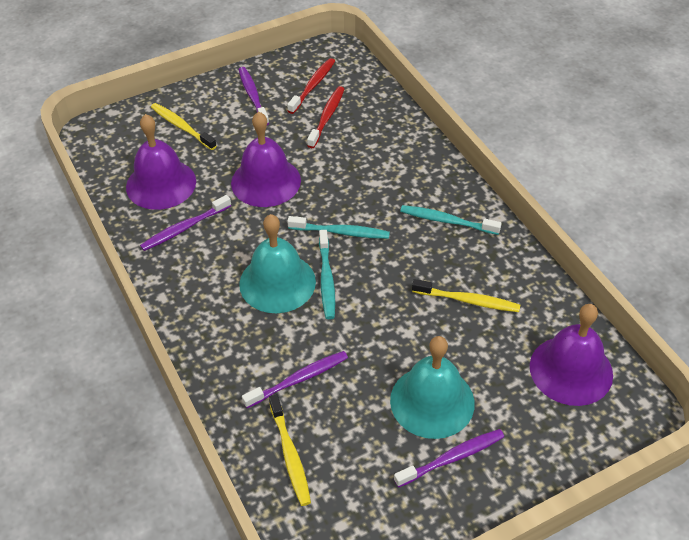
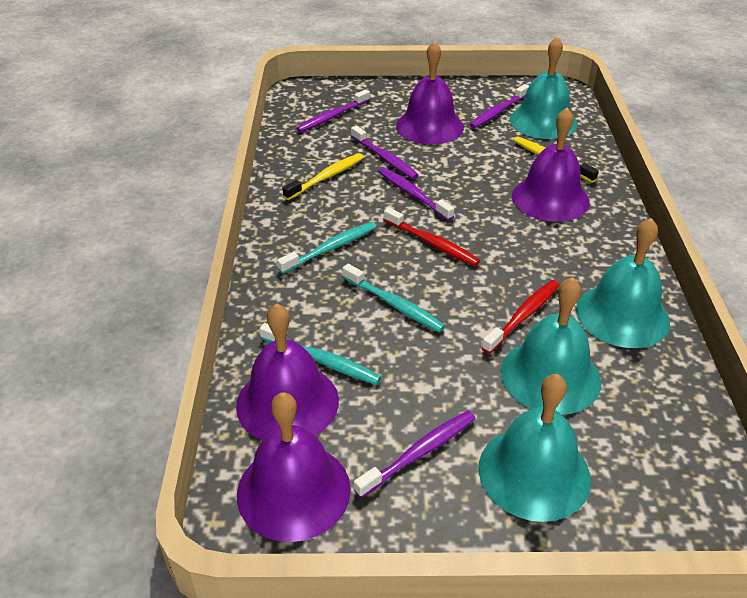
purple bell: [126,114,196,210] [231,112,301,207] [530,304,613,406] = 3 -> [236,303,339,440] [237,392,351,542] [396,41,464,144] [512,107,590,222] = 4
purple toothbrush: [140,195,231,251] [238,67,269,125] [242,351,348,408] [394,429,504,487] = 4 -> [296,89,370,132] [351,126,419,179] [354,411,476,498] [378,167,454,221] [469,84,529,128] = 5
turquoise bell: [239,214,316,313] [390,336,475,439] = 2 -> [479,374,591,522] [501,277,601,415] [510,36,578,139] [576,218,670,348] = 4
yellow toothbrush: [151,103,217,150] [269,394,311,506] [412,279,520,312] = 3 -> [282,153,364,200] [513,137,599,183] = 2

